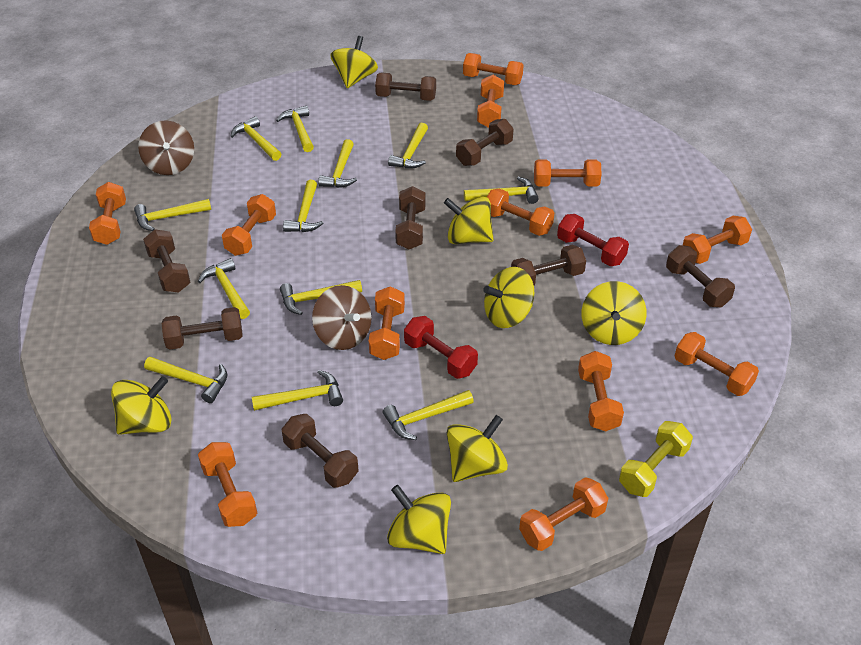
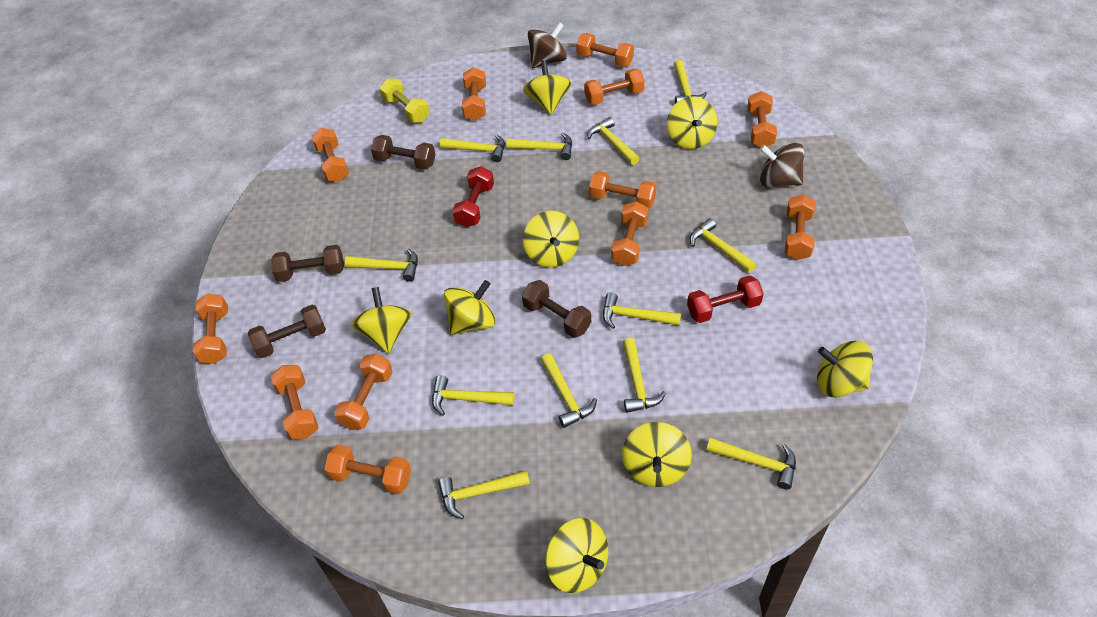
brown dumbbell: [143,229,190,292] [162,307,242,350] [282,414,359,488] [375,72,436,101] [395,186,426,249] [456,119,514,166] [511,245,586,285] [666,245,735,308] = 8 -> [248,305,326,358] [271,245,344,282] [371,135,435,170] [522,280,591,338] = 4
yellow spinning top: [111,376,172,435] [330,36,378,88] [387,485,451,554] [444,197,494,244] [447,415,508,482] [483,267,534,328] [582,281,646,345] = 7 -> [351,287,412,353] [444,280,495,335] [523,60,571,115] [523,211,579,268] [545,518,608,593] [622,422,692,487] [667,97,717,149] [817,341,873,397] = 8

